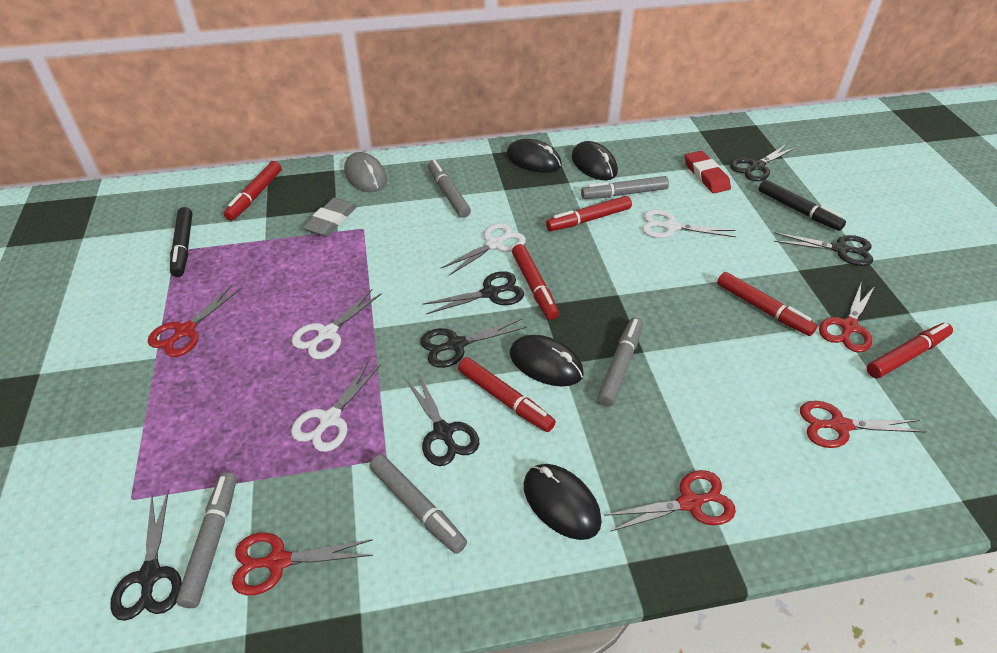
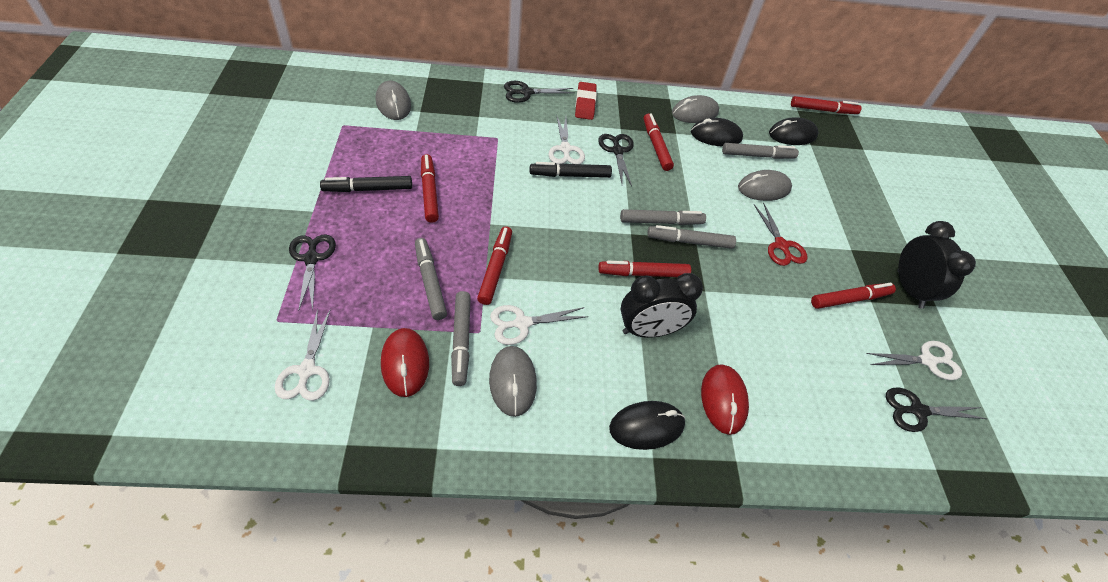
black clock: none = 0 -> [621,273,703,338] [898,221,976,309] = 2
black mouse: [507,139,562,173] [510,335,584,386] [523,464,602,540] [571,141,618,180] = 4 -> [609,401,685,450] [691,118,743,147] [769,117,819,145] = 3
black scissors: [110,489,182,621] [405,372,479,466] [420,319,527,368] [422,271,524,314] [730,144,797,181] [774,233,873,266] = 6 -> [289,234,336,311] [504,81,574,103] [598,134,634,186] [886,387,987,432] = 4
grey eraser: [303,198,357,237] = 1 -> none = 0
grey mouse: [344,152,387,192] = 1 -> [376,81,411,120] [489,346,537,417] [672,95,719,123] [738,170,792,201] = 4
red mouse: none = 0 -> [381,328,429,397] [701,364,749,435] = 2
red scissors: [148,285,242,357] [232,533,373,595] [604,470,736,532] [800,401,926,448] [819,284,875,353] = 5 -> [754,202,808,266] = 1

